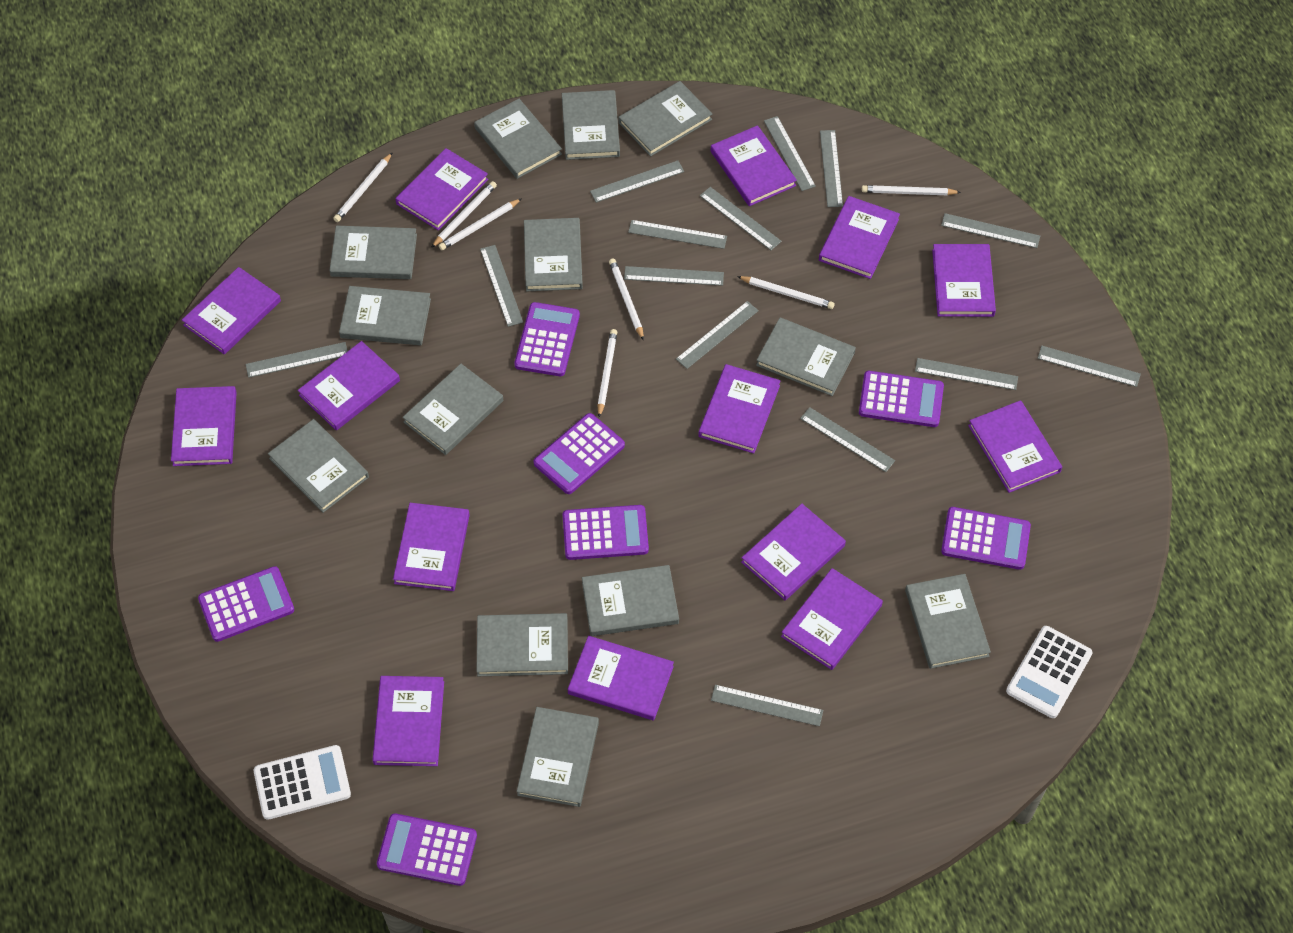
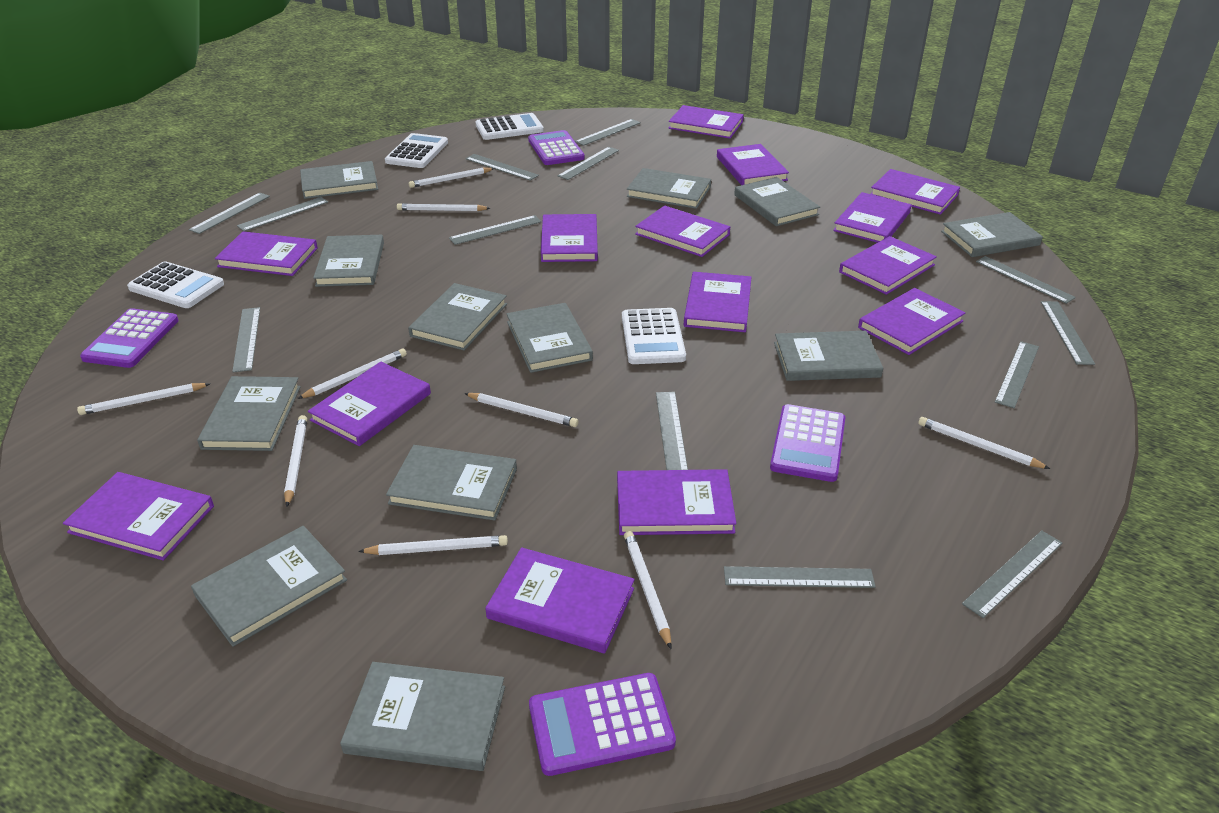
grey book: [268,419,369,513] [329,226,417,279] [339,286,431,345] [403,364,503,455] [474,99,562,179] [476,613,568,676] [517,707,599,807] [524,218,583,291] [562,90,620,160] [582,565,679,636] [618,81,712,156] [756,318,856,396] [905,574,991,669] = 13 -> [191,526,347,647] [197,376,301,451] [300,161,378,199] [313,235,384,287] [340,662,505,771] [386,445,517,521] [408,283,507,351] [506,303,593,373] [627,168,711,209] [734,177,820,226] [774,331,883,381] [941,212,1043,257] = 12
grey ruler: [245,342,348,378] [480,245,523,327] [590,160,684,203] [624,266,724,286] [628,220,727,249] [676,301,759,369] [700,187,782,250] [711,685,823,726] [764,116,816,191] [800,407,895,472] [820,130,843,207] [915,358,1018,390] [941,213,1040,248] [1038,346,1141,387] = 14 -> [189,193,270,234] [232,307,260,372] [237,197,328,231] [449,215,542,245] [465,154,539,181] [558,147,619,180] [575,119,641,146] [656,392,688,470] [724,566,876,588] [962,530,1062,618] [976,256,1076,304] [995,341,1039,408] [1041,301,1095,365] = 13
purple calculator: [198,566,294,642] [377,814,477,886] [514,302,580,376] [534,413,625,494] [563,505,649,560] [859,371,944,427] [941,507,1031,570] = 7 -> [80,308,179,368] [528,130,585,165] [529,673,676,776] [770,404,845,482] = 4
white calculator: [254,745,351,820] [1006,626,1093,718] = 2 -> [127,261,224,308] [385,133,448,168] [476,113,544,140] [622,308,686,364] = 4
white pencil: [333,152,393,222] [431,181,497,248] [439,198,522,250] [597,329,617,417] [609,258,644,340] [737,276,835,309] [862,185,961,195] = 7 -> [77,383,210,415] [284,415,307,507] [297,349,407,399] [358,535,508,555] [397,203,490,211] [409,168,495,188] [464,393,579,427] [624,531,672,649] [918,417,1050,469] = 9

